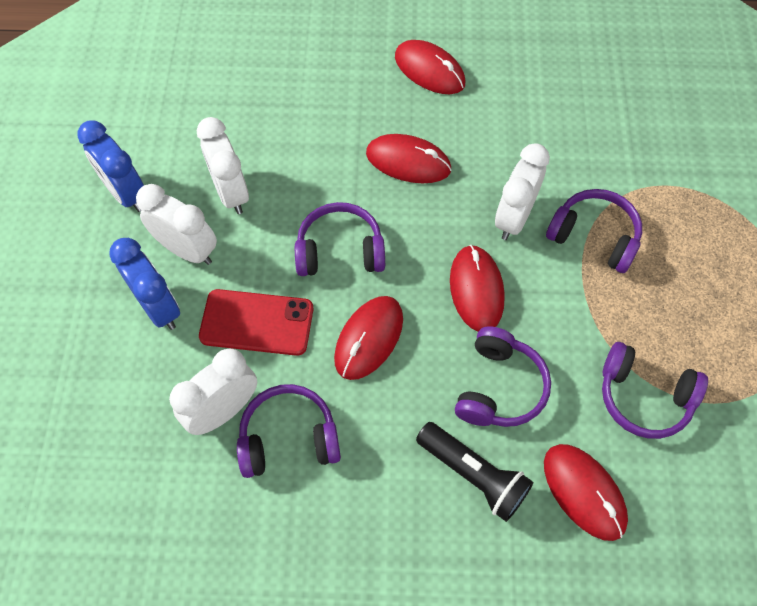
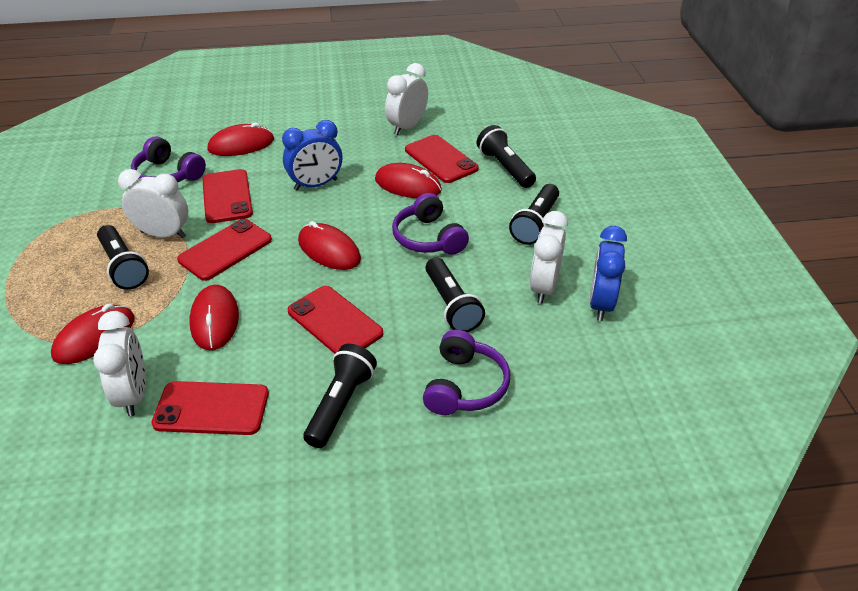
black flashlight: [416,422,533,522] = 1 -> [97,225,149,290] [303,344,377,448] [425,257,485,332] [477,125,536,188] [509,184,559,245] = 5
purple headphones: [237,384,341,478] [295,202,385,276] [455,326,551,427] [546,189,642,273] [602,342,708,439] = 5 -> [131,136,206,182] [392,193,469,255] [423,330,510,415] = 3
red phone: [199,289,313,356] = 1 -> [151,381,269,435] [177,219,272,281] [202,169,253,223] [288,286,383,354] [405,135,478,183] = 5

